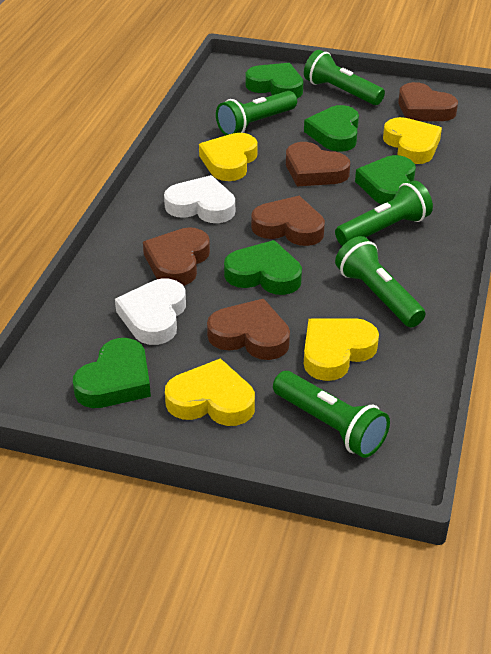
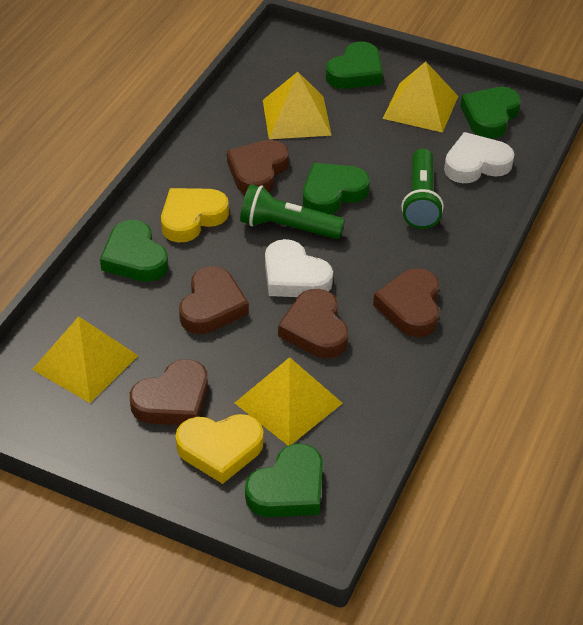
green flashlight: [216,91,297,135] [273,371,390,458] [304,50,385,105] [335,180,433,246] [335,236,425,327] = 5 -> [240,184,345,239] [401,149,444,229] = 2
yellow heart: [165,358,255,426] [199,133,258,181] [304,318,379,381] [383,117,442,164] = 4 -> [161,188,229,243] [175,414,264,484] = 2
yellow pyramid: none = 0 -> [32,316,138,403] [235,357,343,446] [263,72,332,139] [382,62,458,133] = 4

